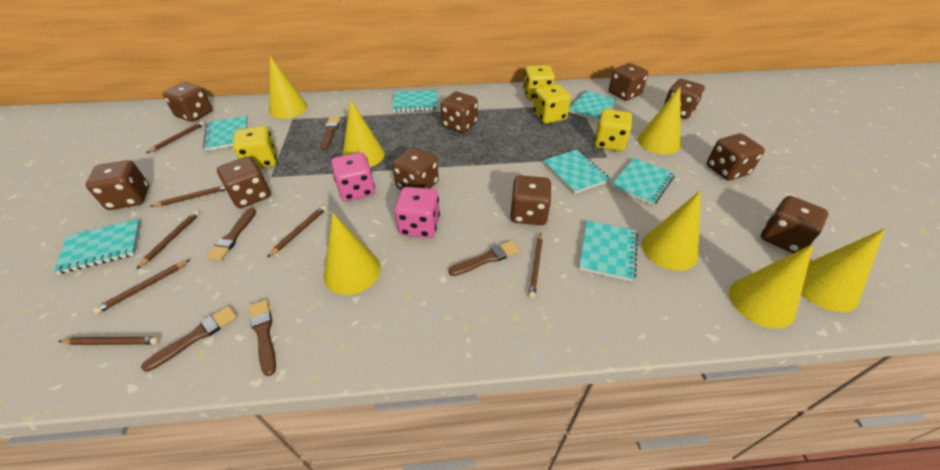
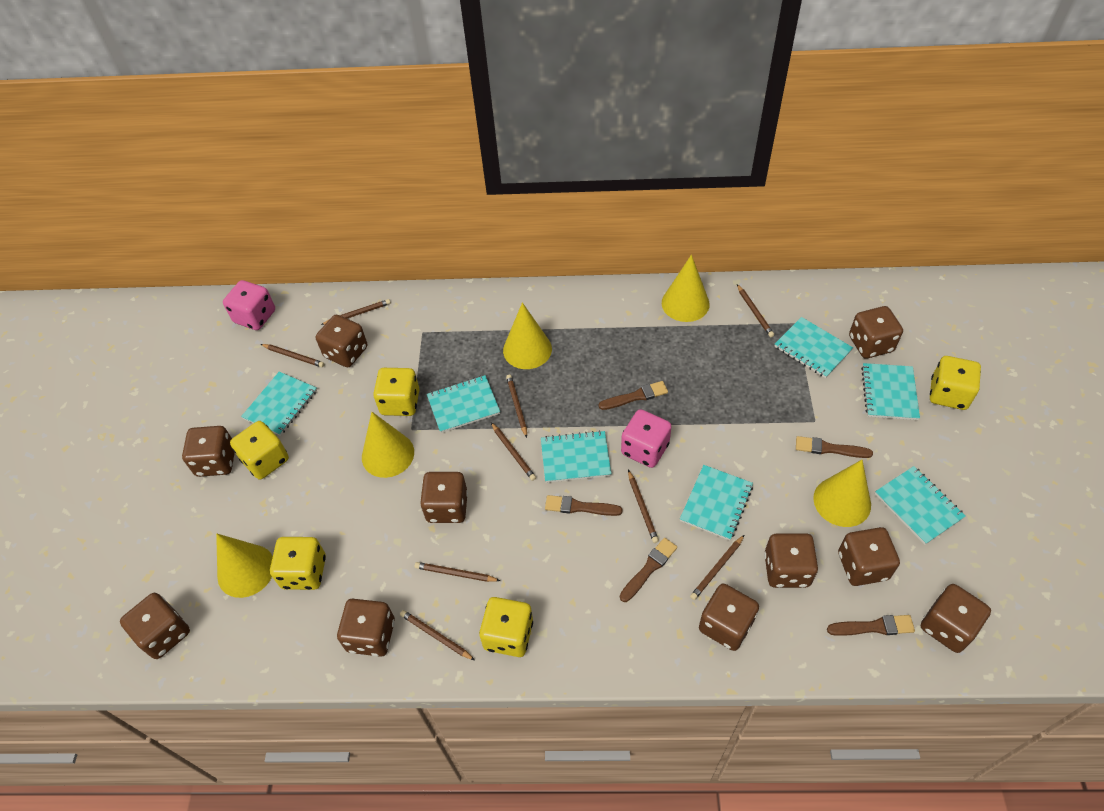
brown pencil: [59,337,160,345] [93,260,190,314] [136,211,200,269] [146,121,204,153] [150,185,225,207] [267,206,326,257] [529,233,543,298] = 7 -> [261,344,325,367] [321,299,391,325] [400,610,475,660] [415,562,501,582] [491,423,536,481] [506,374,527,438] [628,470,659,543] [690,535,744,600] [737,284,774,337] = 9
yellow cone: [269,56,308,119] [324,213,381,295] [342,99,385,167] [638,86,681,155] [642,190,701,271] [729,244,813,329] [801,229,885,312] = 7 -> [216,534,273,598] [362,412,414,478] [503,302,552,369] [662,255,710,322] [813,460,871,527] = 5
yellow dice: [233,126,277,169] [523,65,555,100] [533,84,571,124] [594,109,632,152] = 4 -> [230,421,289,480] [270,537,326,590] [373,368,420,416] [479,597,533,657] [930,356,981,410] = 5

